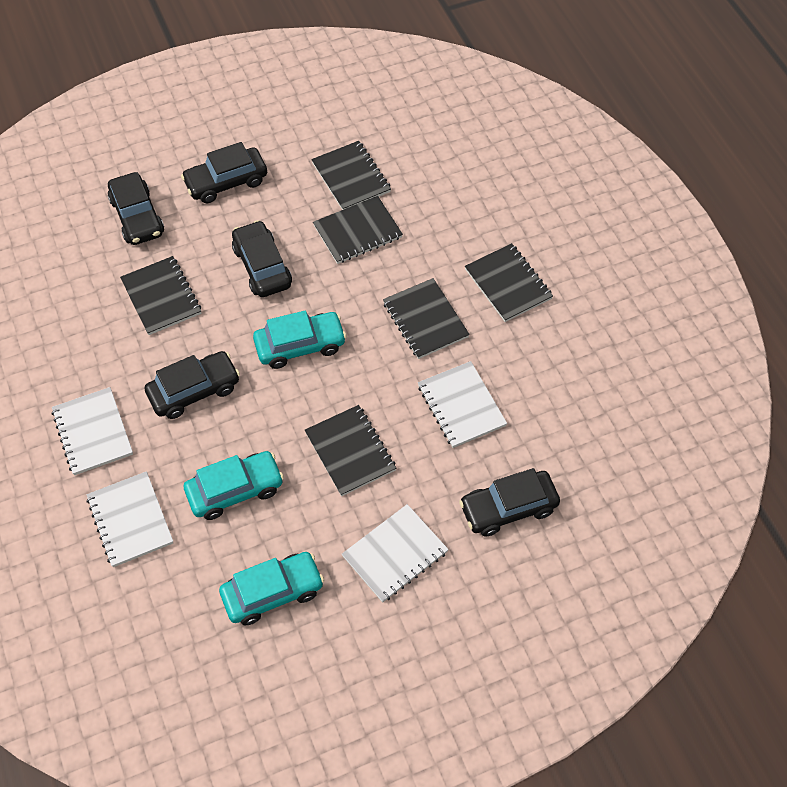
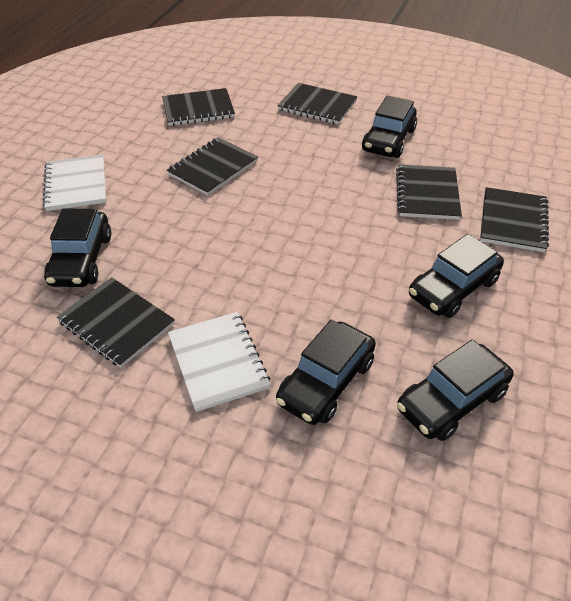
turquoise car: [184,451,284,520] [219,552,324,626] [253,311,347,369] = 3 -> none = 0
white notebook: [52,387,133,475] [87,471,173,567] [342,504,449,603] [418,361,507,448] = 4 -> [43,154,106,211] [168,312,271,412] = 2

